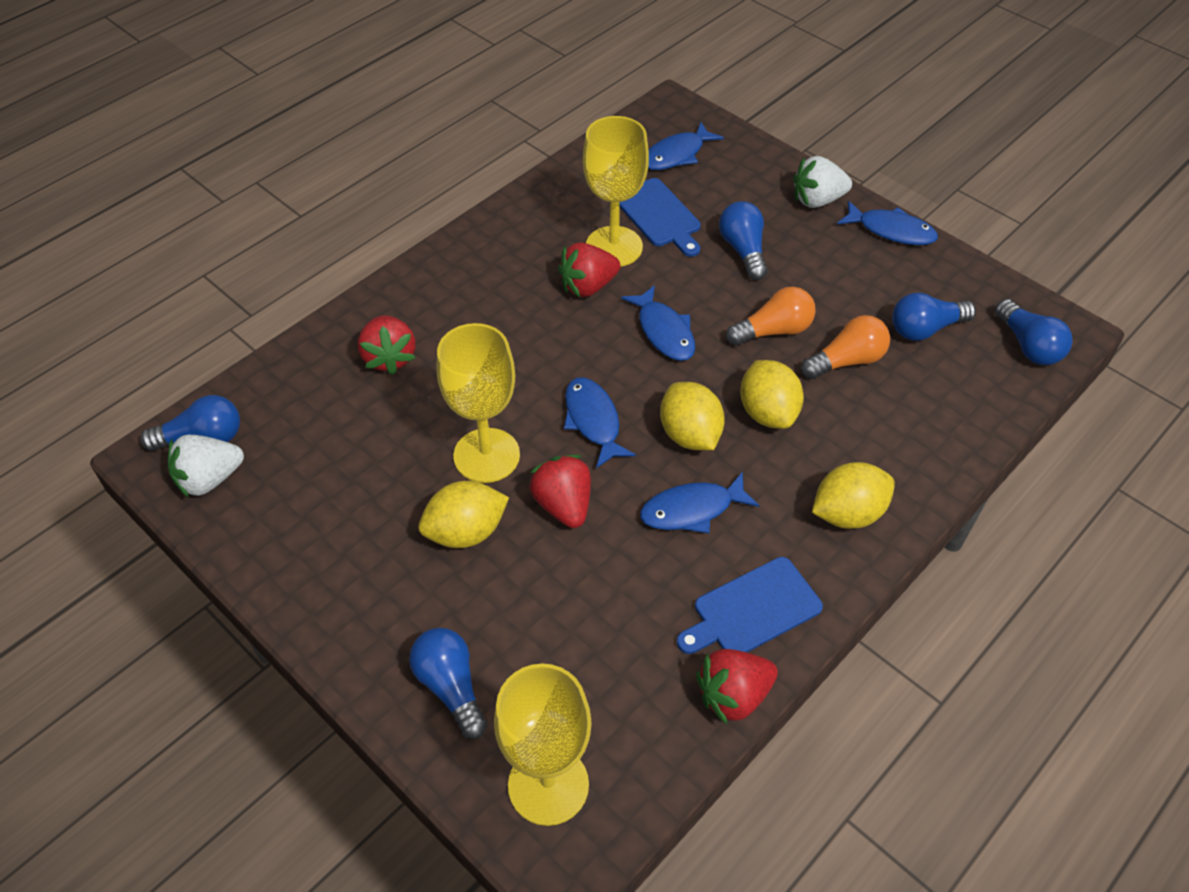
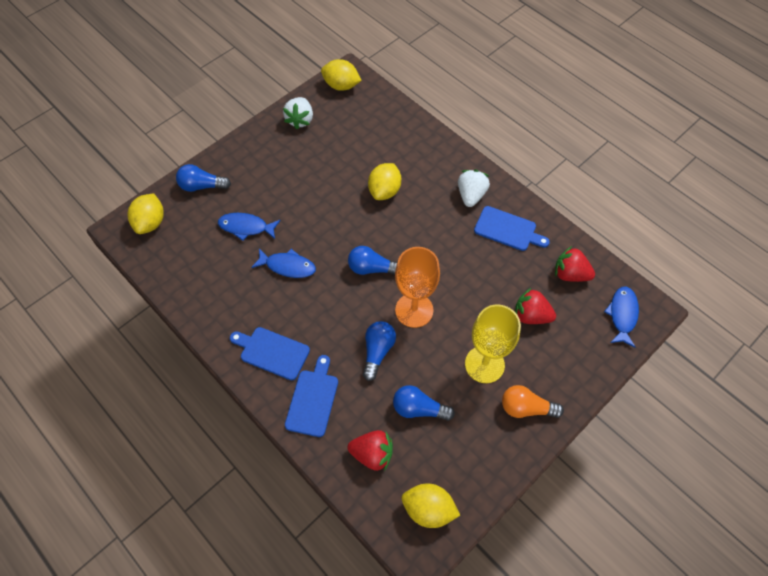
blue cutting board: [620,178,701,257] [677,557,823,654] = 2 -> [230,327,310,380] [285,355,338,437] [474,206,550,251] = 3
blue fish: [564,377,636,468] [621,285,695,361] [640,472,760,533] [648,122,724,170] [837,201,938,245] = 5 -> [218,213,281,241] [251,248,316,278] [604,286,639,348] = 3
blue light bulb: [140,395,240,451] [409,628,487,739] [719,201,768,280] [892,293,976,341] [995,299,1073,365] = 5 -> [176,164,231,192] [348,246,397,275] [363,321,396,381] [393,385,455,421] = 4
orange goblet: none = 0 -> [395,247,440,328] = 1
orange light bulb: [726,287,816,346] [801,315,890,379] = 2 -> [502,385,564,418] = 1
red strawberry: [358,315,416,375] [529,455,591,528] [558,242,620,297] [696,649,778,724] = 4 -> [347,430,393,471] [515,288,556,324] [555,246,595,282] = 3
yellow goblet: [437,323,520,483] [494,664,591,826] [583,116,649,267] = 3 -> [465,304,521,383] = 1

